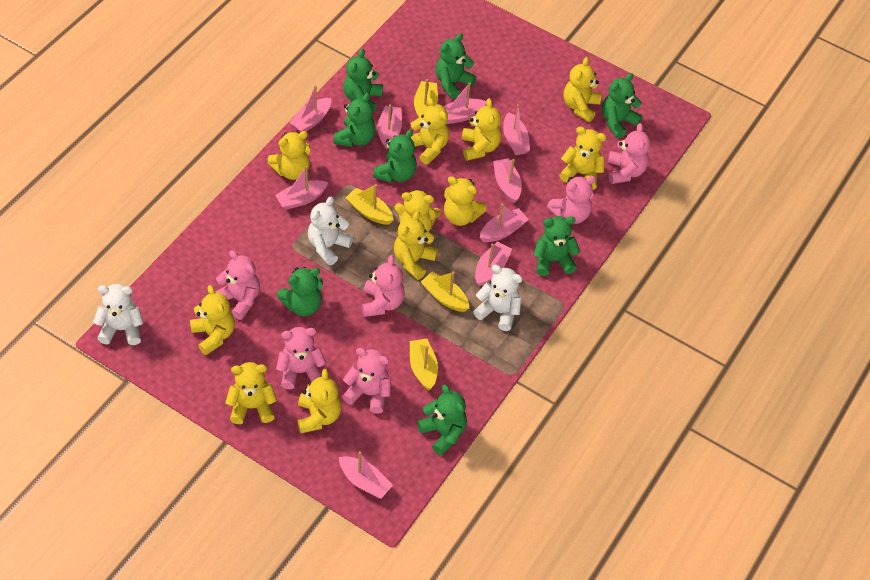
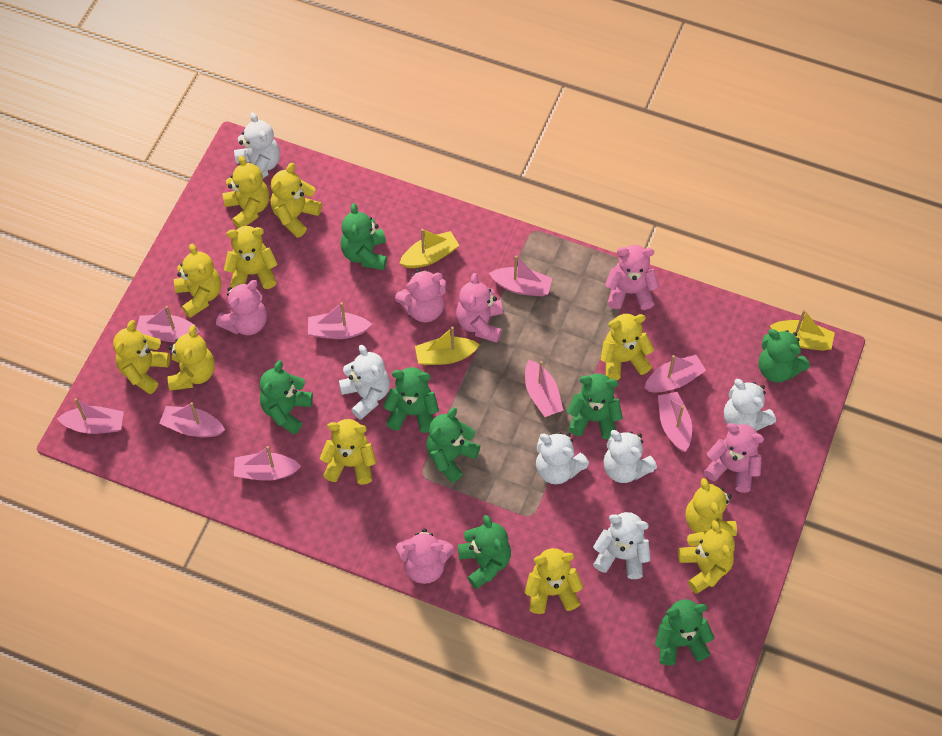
white teddy bear: [93,284,144,345] [308,197,353,265] [473,265,522,331] = 3 -> [234,112,280,178] [339,345,390,420] [536,432,589,484] [593,512,651,579] [603,430,657,483] [724,379,776,431] = 6
yellow boat: [346,184,394,225] [410,339,438,391] [414,79,438,117] [421,272,470,312] = 4 -> [400,229,459,268] [415,327,480,365] [770,310,835,351] = 3

